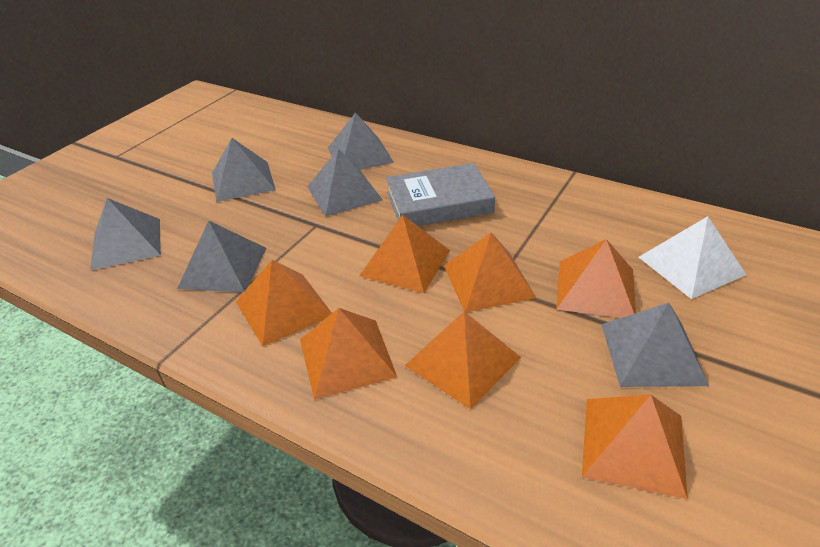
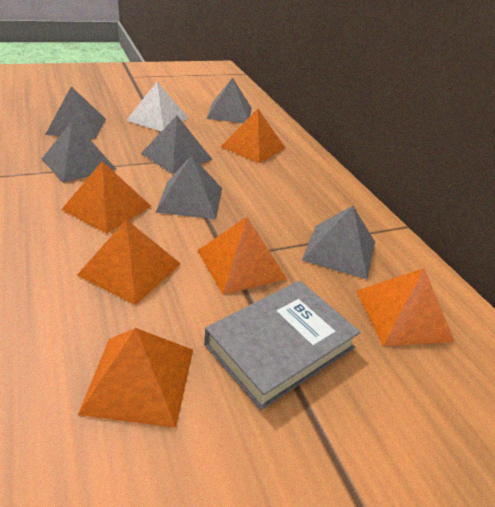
orange pyramid: [236,260,332,347] [300,308,397,399] [359,215,450,293] [405,311,521,409] [444,232,536,312] [556,239,636,318] [582,395,688,499] = 7 -> [61,161,151,234] [77,219,181,305] [78,328,193,428] [198,217,287,295] [220,109,285,163] [356,268,455,346] = 6

